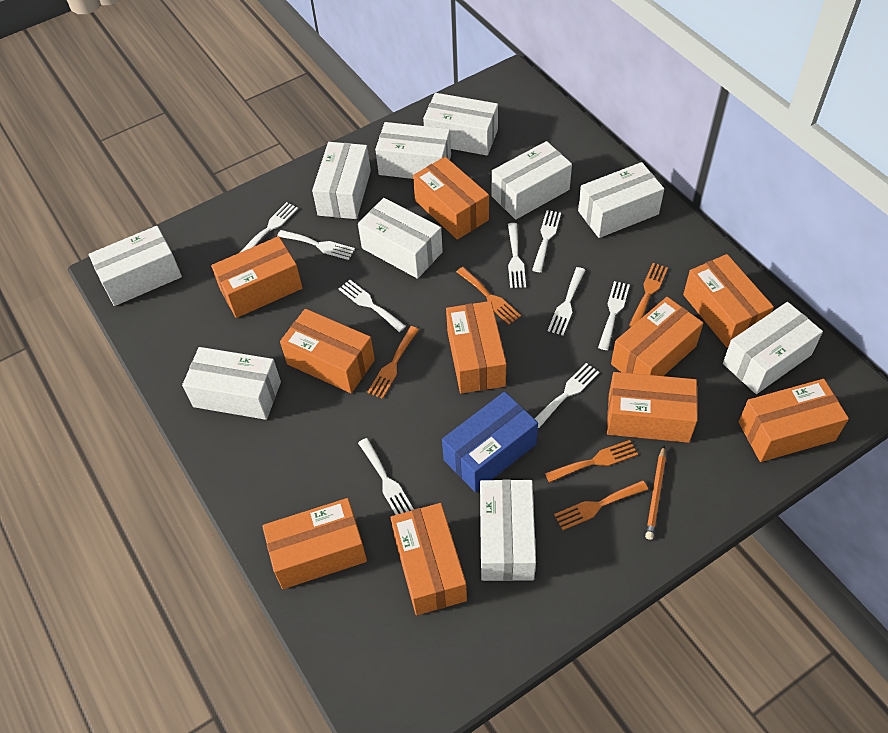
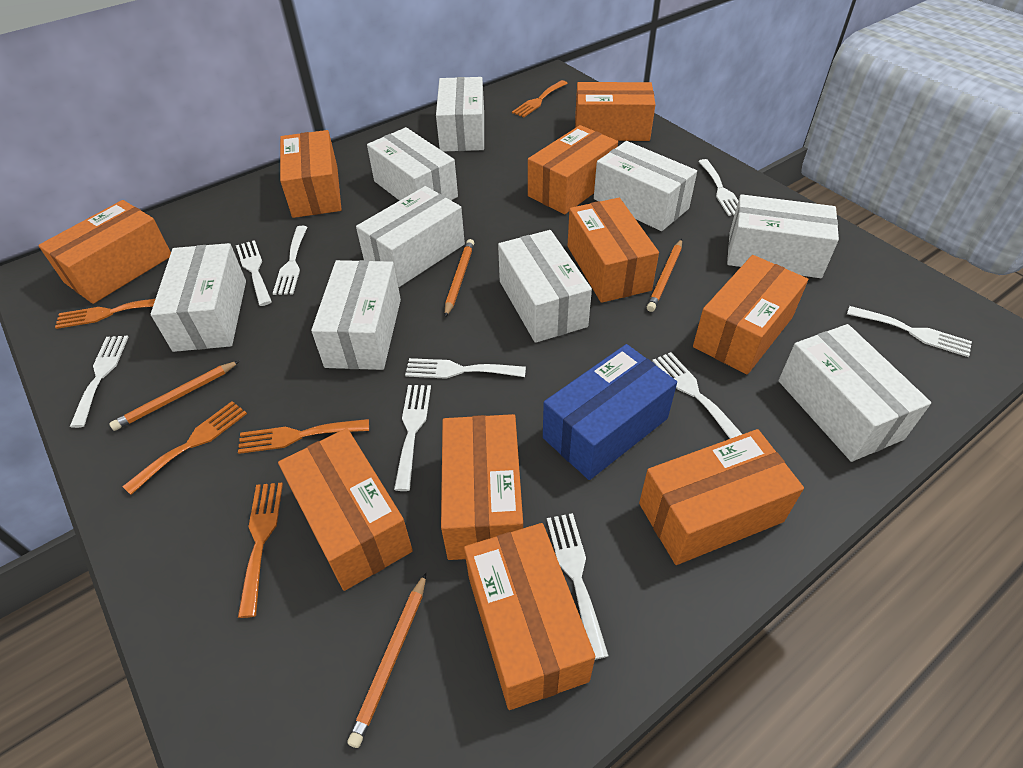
orange pencil: [645,446,666,540] = 1 -> [109,361,240,431] [347,573,426,748] [445,239,474,317] [647,239,682,312] = 4
white box: [88,226,182,306] [182,347,281,420] [312,142,371,219] [358,198,443,279] [375,122,451,179] [423,93,498,156] [480,480,536,581] [491,141,572,220] [578,162,664,238] [723,302,823,394] = 10 -> [151,243,246,352] [311,260,401,370] [356,186,465,287] [367,127,458,201] [436,77,484,151] [498,230,592,343] [594,141,697,231] [727,194,839,278] [778,324,931,462] = 9

